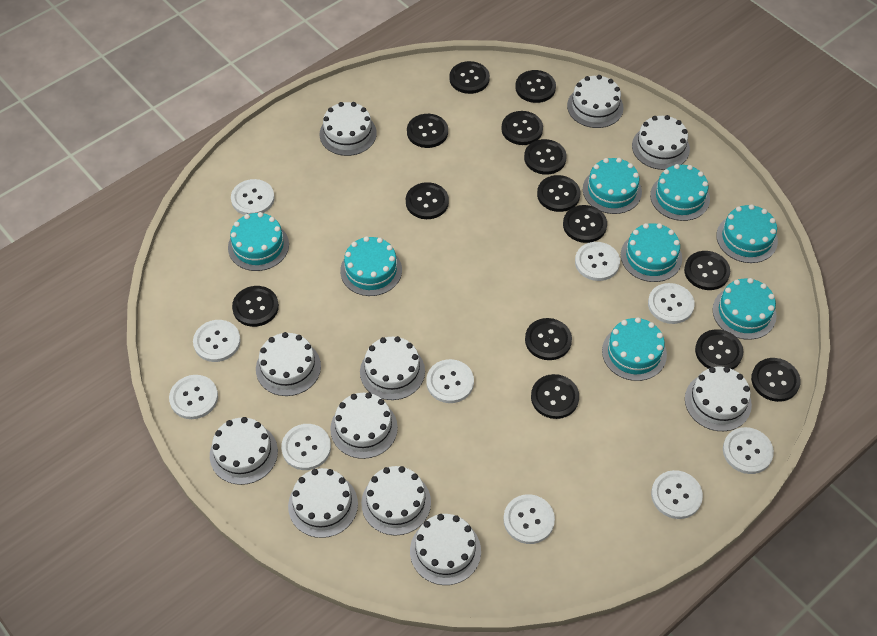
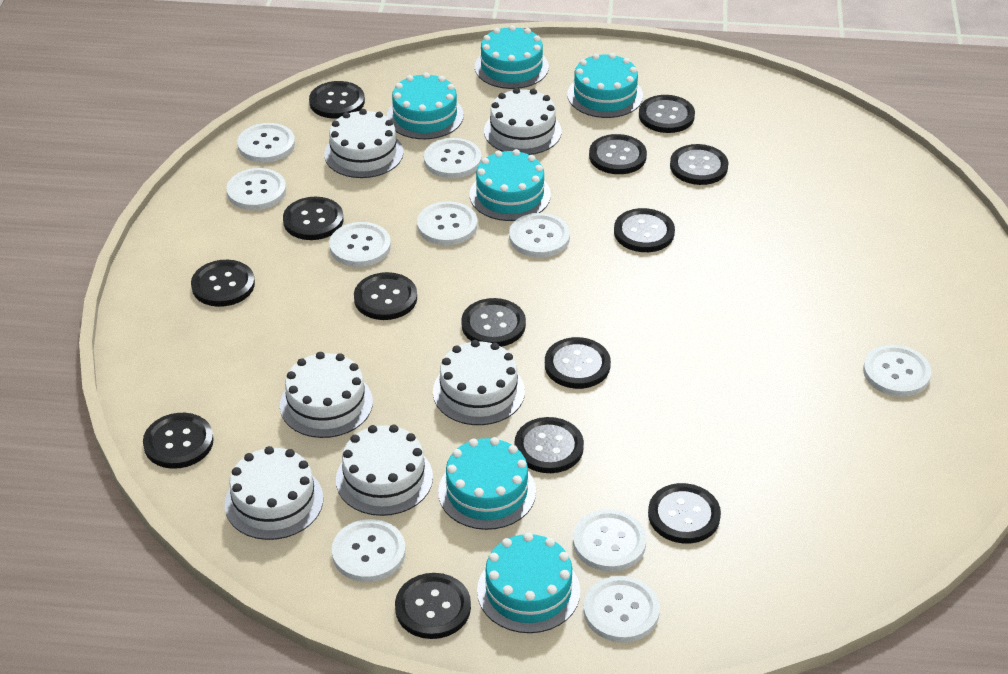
turquoise cake: [228,212,289,271] [340,236,402,296] [583,158,642,214] [602,317,667,381] [621,223,682,282] [650,164,710,221] [713,278,777,340] [716,204,778,263] = 8 -> [387,72,464,139] [438,437,536,530] [470,149,551,221] [475,25,549,89] [477,533,580,633] [567,53,643,118] = 6
white cake: [210,417,278,485] [256,332,321,396] [288,468,358,538] [320,102,377,156] [330,392,398,459] [360,336,425,400] [361,466,431,536] [410,514,481,585] [567,75,624,128] [632,115,690,170] [685,367,752,431] = 11 -> [224,446,323,540] [280,352,373,438] [324,109,403,178] [336,425,433,516] [433,340,525,425] [484,88,562,155] = 6

